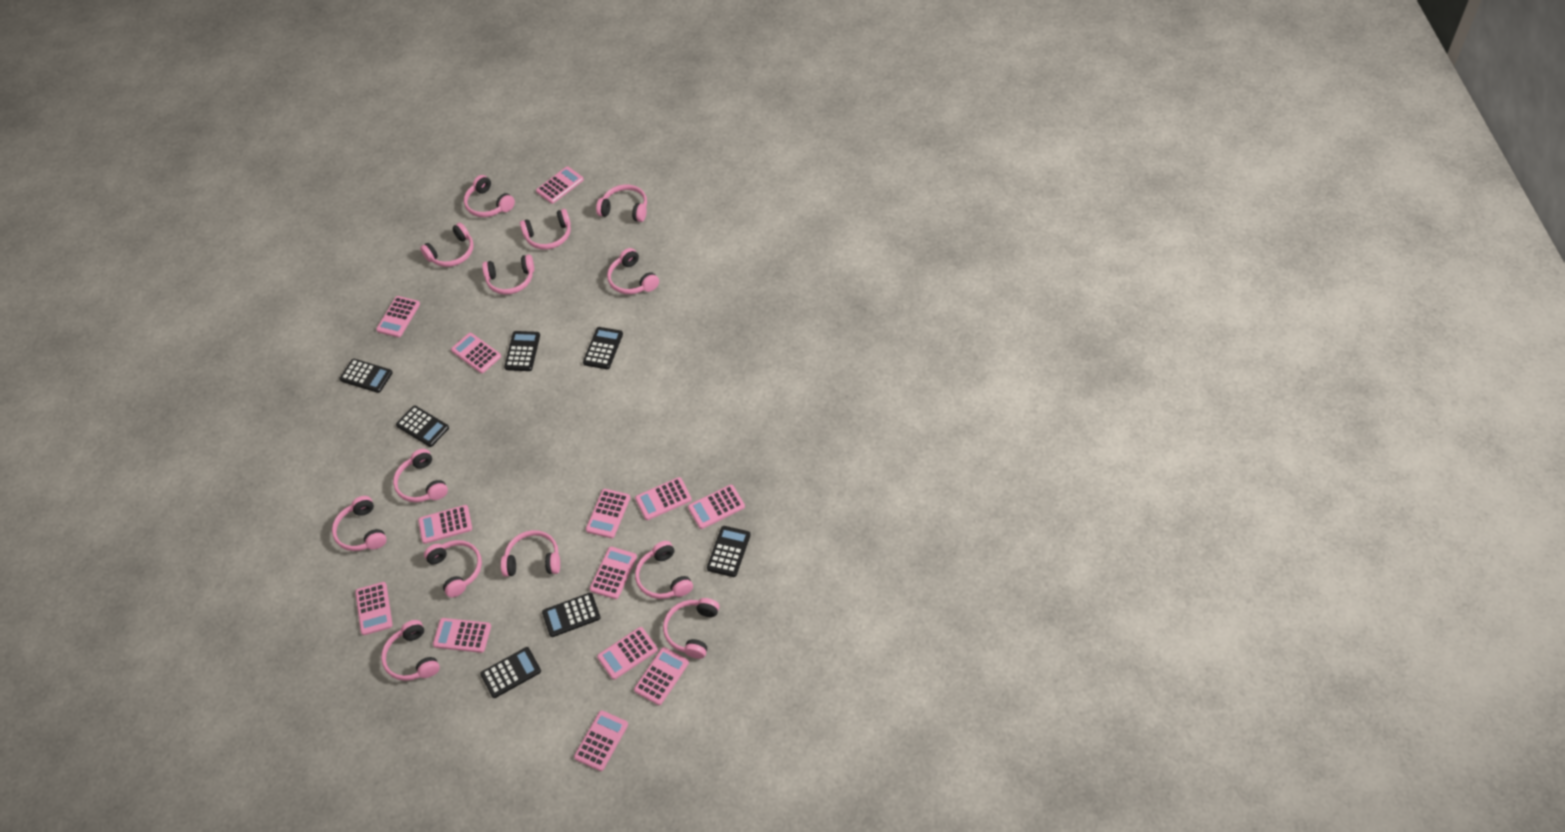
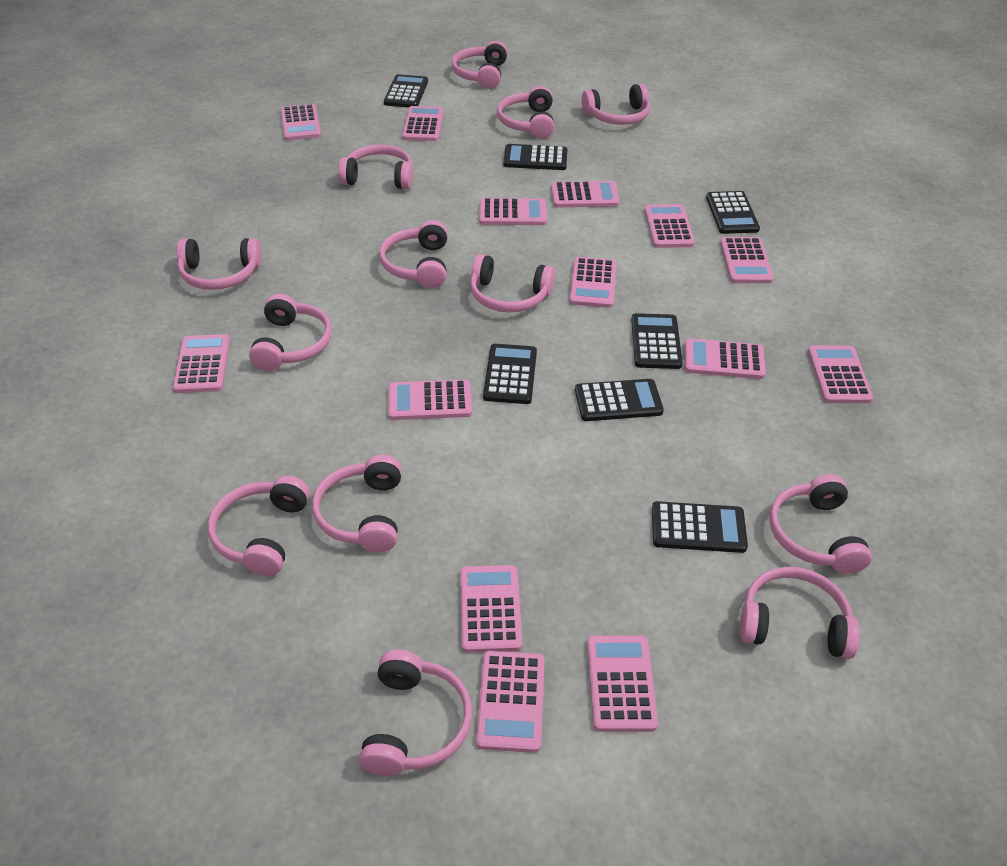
pink calculator: [355,582,393,635] [376,296,420,338] [418,505,472,544] [433,618,491,653] [451,333,501,373] [536,166,584,204] [574,710,628,771] [586,489,630,538] [589,547,637,599] [597,627,658,680] [634,647,689,705] [635,477,692,520] [688,485,745,529] = 13 -> [173,334,230,393] [281,104,321,140] [388,379,472,420] [402,106,444,141] [460,565,522,653] [476,651,545,753] [479,198,547,225] [551,181,620,207] [569,257,616,308] [587,635,658,732] [644,204,695,248] [685,339,766,379] [720,237,774,283] [808,345,873,403] = 14

